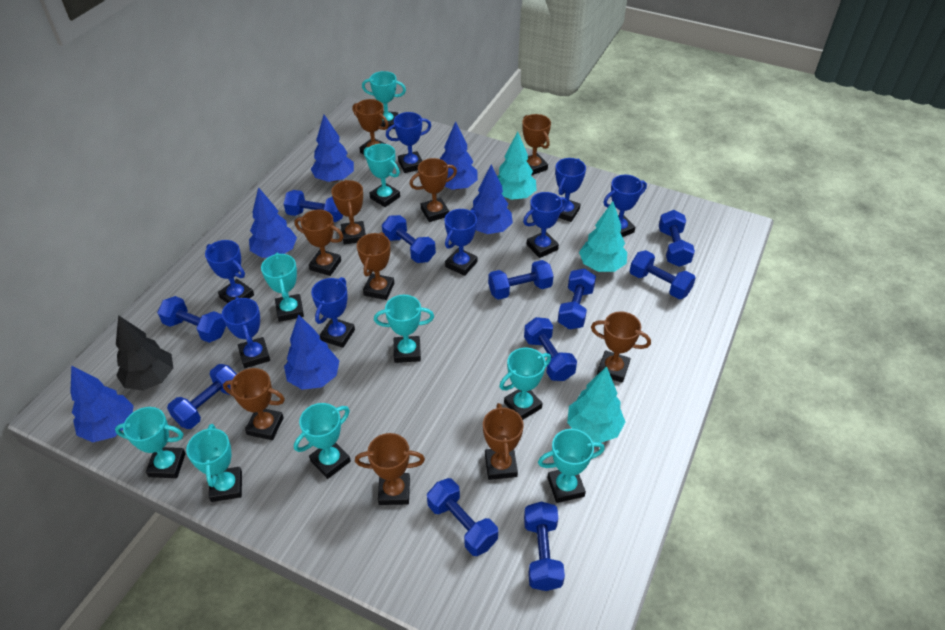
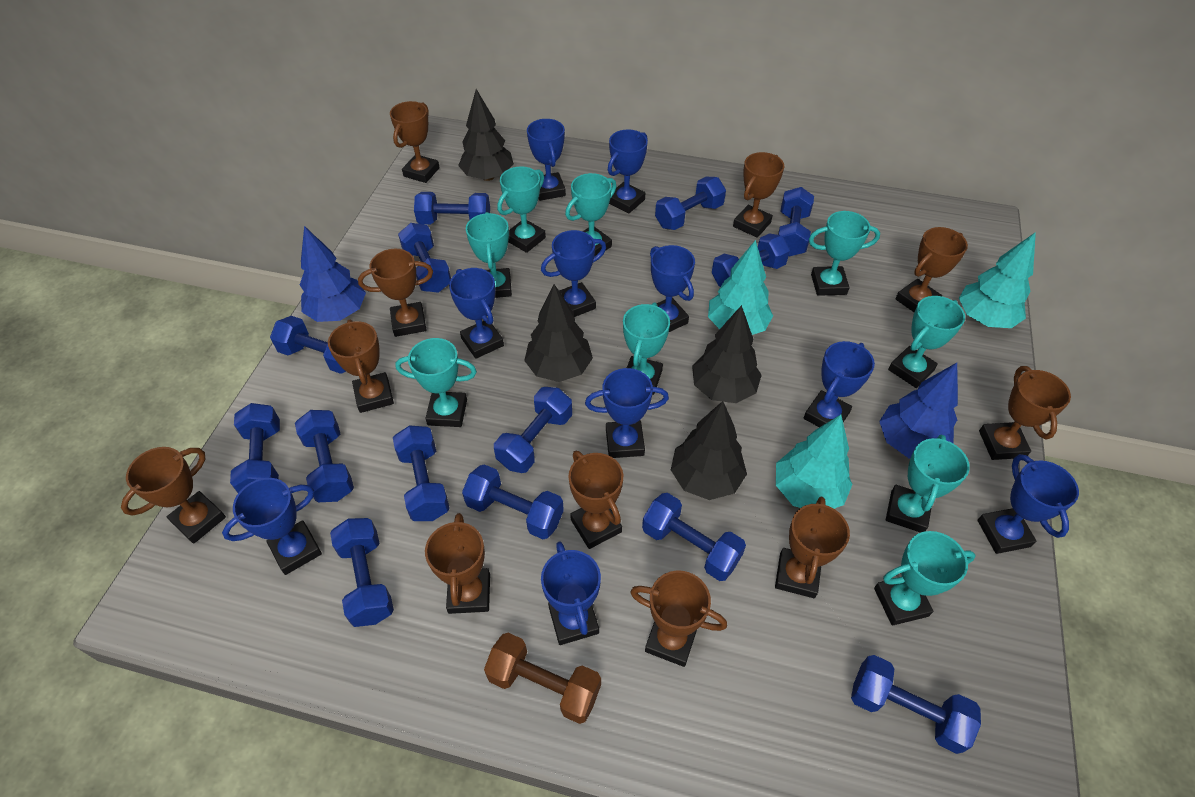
black tree: [116,315,173,391] = 1 -> [458,89,514,181] [524,284,593,382] [671,401,747,500] [692,305,762,403] = 4
blue dumbbell: [157,296,226,343] [167,364,237,429] [284,190,343,222] [382,215,436,263] [427,478,498,556] [488,260,553,300] [524,317,577,381] [524,502,565,591] [558,268,596,329] [630,250,696,299] [659,210,695,267] = 11 -> [230,403,280,493] [270,316,346,374] [295,410,354,502] [330,518,394,627] [393,425,450,521] [398,223,451,293] [414,192,490,225] [462,464,564,539] [494,387,572,473] [642,493,746,581] [655,177,726,230] [712,233,790,287] [778,187,814,256] [851,655,981,754] = 14
blue tree: [70,365,134,442] [249,187,297,258] [284,314,339,390] [311,115,354,182] [440,121,478,190] [471,164,513,234] = 6 -> [300,226,366,322] [879,363,958,459] = 2
blue trophy: [205,240,254,303] [222,297,270,368] [311,277,355,348] [386,112,431,173] [445,209,477,276] [523,192,567,258] [555,158,586,222] [603,175,647,237] = 8 -> [222,478,322,575] [449,268,504,359] [527,119,566,201] [541,230,606,317] [541,541,601,645] [585,368,669,458] [608,129,648,214] [650,245,695,332] [804,341,875,427] [978,454,1079,554] = 10
brown dumbbell: none = 0 -> [484,633,601,724] = 1
brown trophy: [223,368,285,440] [295,210,343,276] [331,180,366,245] [353,99,389,155] [355,433,425,505] [357,232,394,300] [410,158,457,222] [483,403,524,480] [522,114,551,175] [591,311,651,383] = 10 -> [121,447,226,544] [328,320,394,413] [358,249,433,337] [390,101,440,183] [425,513,490,614] [568,451,623,549] [630,570,727,667] [733,152,784,238] [775,497,850,598] [895,227,968,312] [979,366,1071,460] = 11

